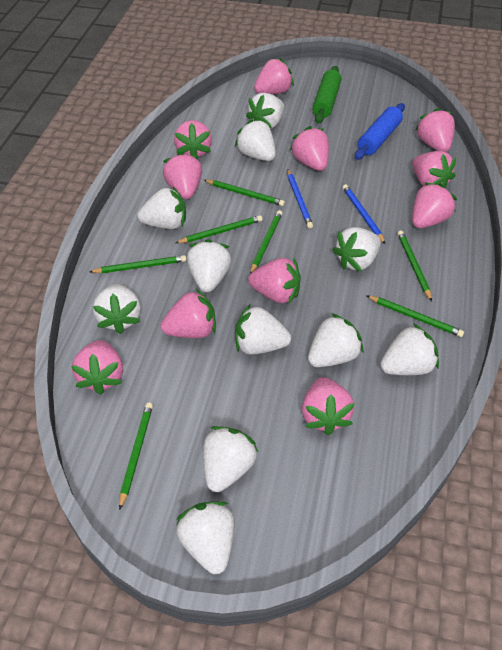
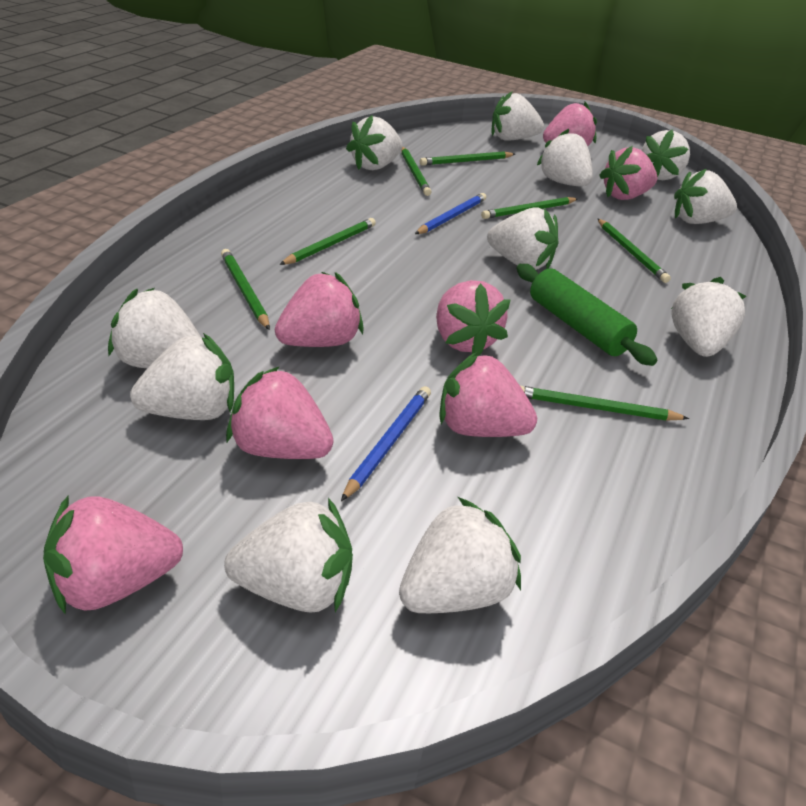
blue rolling pin: [355,103,405,160] = 1 -> none = 0
pink strawberry: [71,340,123,395] [160,289,216,338] [163,152,202,199] [174,120,212,157] [248,258,301,304] [254,58,294,94] [290,126,329,171] [302,377,355,435] [412,151,456,187] [412,182,457,228] [415,108,455,152] = 11 -> [43,495,183,615] [226,366,334,459] [275,272,364,347] [436,280,511,356] [439,352,537,437] [543,102,597,146] [599,146,658,200] = 7

